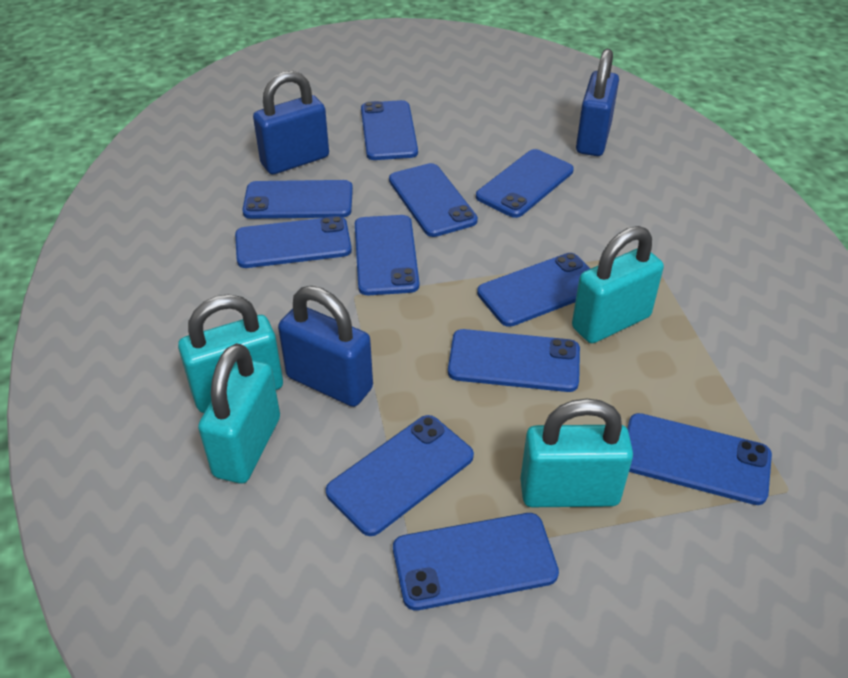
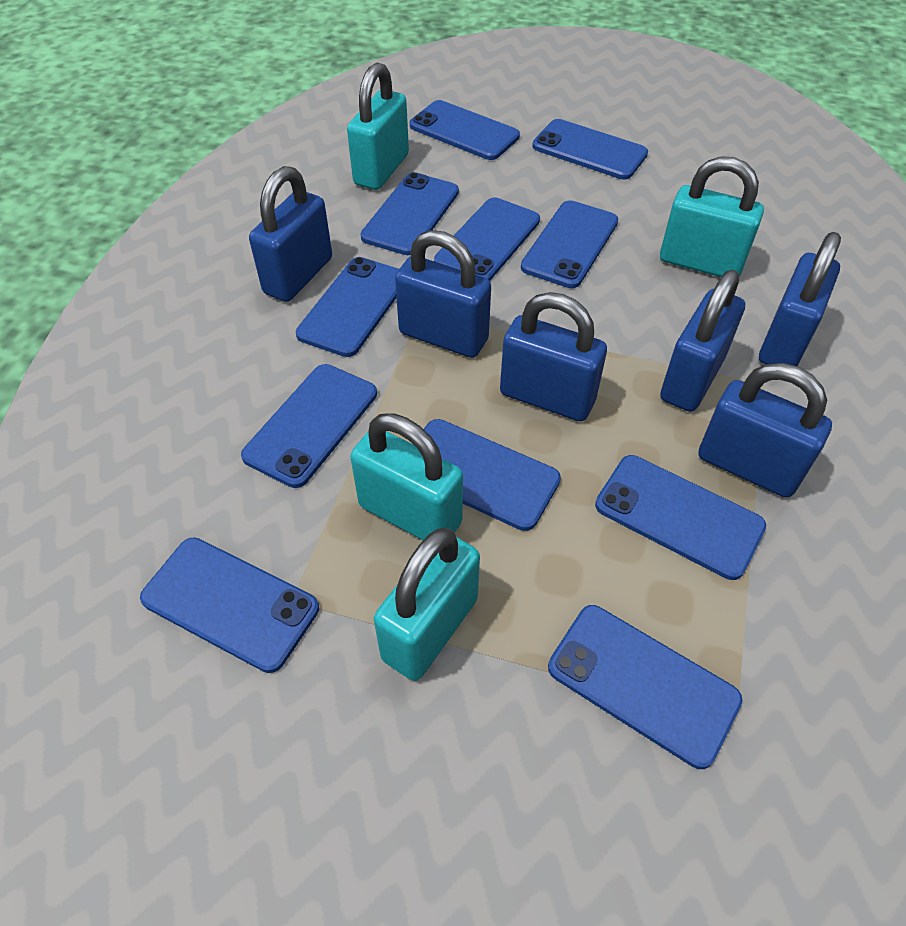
blue padlock: [253,71,329,174] [278,286,373,407] [576,49,619,156] = 3 -> [249,166,332,302] [395,230,491,358] [500,292,607,421] [660,270,745,412] [698,363,832,498] [759,232,841,366] = 6

